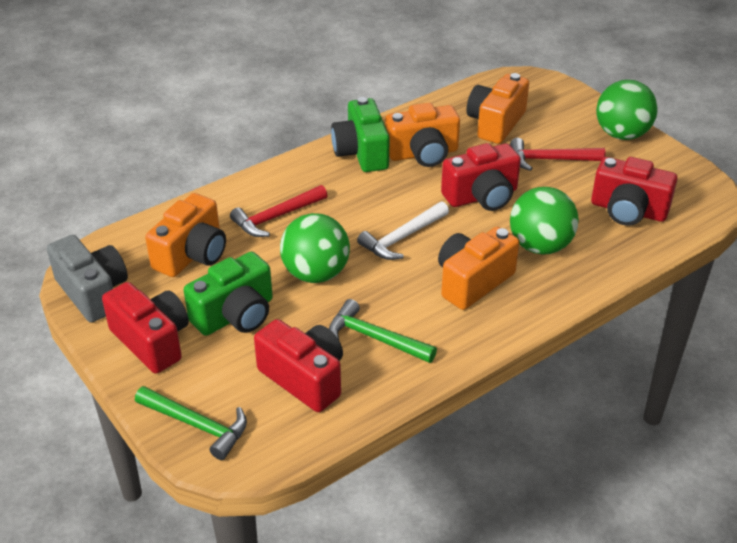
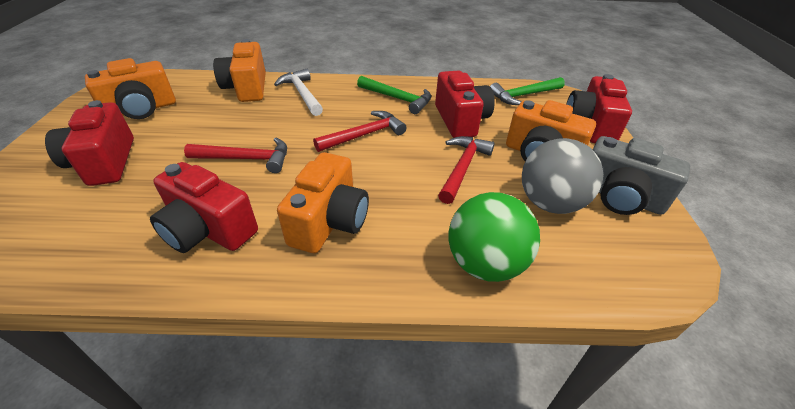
green ball: [280,213,350,283] [510,187,579,255] [596,80,658,140] = 3 -> [449,192,540,282] = 1
green camera: [184,252,273,336] [331,97,390,172] = 2 -> none = 0
grey ball: none = 0 -> [522,138,603,214] = 1
red hammer: [230,185,328,237] [510,138,606,171] = 2 -> [184,138,287,173] [313,111,407,152] [438,136,495,204] = 3

